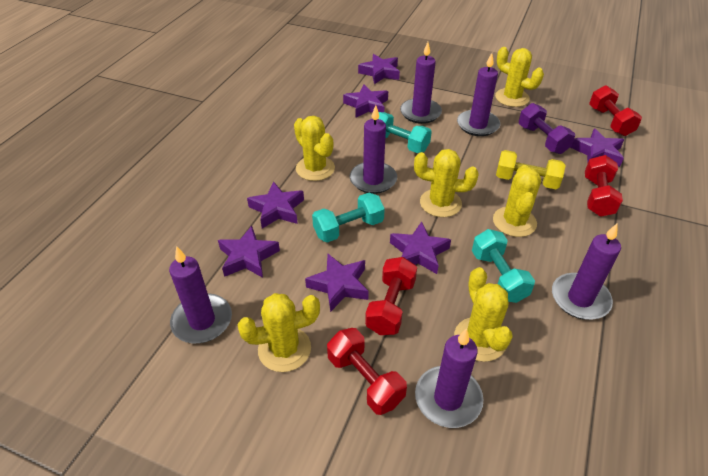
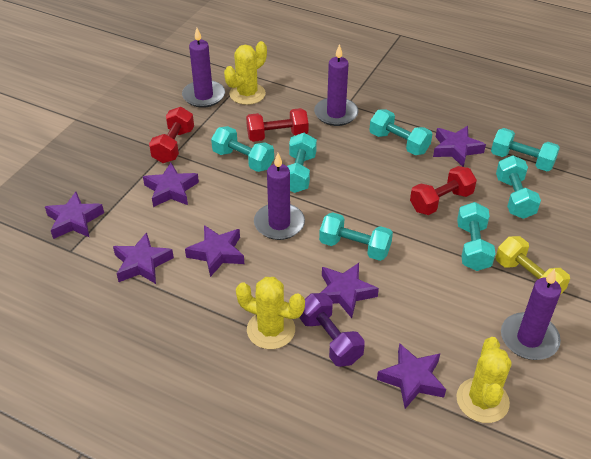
purple candle: [169,246,232,343] [350,105,397,194] [400,42,442,124] [415,328,484,428] [457,53,500,136] [552,224,621,320] = 6 -> [182,28,225,108] [254,153,305,240] [314,44,358,126] [501,269,561,360] = 4
red dumbbell: [327,328,407,415] [365,257,417,335] [585,155,623,217] [589,85,642,136] = 4 -> [149,107,194,163] [246,108,308,142] [410,166,477,215] = 3
turquoise dumbbell: [312,193,385,242] [378,112,432,153] [472,229,535,303] = 3 -> [211,126,274,172] [287,133,317,193] [319,212,393,261] [370,110,432,155] [457,202,496,271] [491,128,560,171] [496,155,541,219] = 7
yellow cactus: [238,293,320,372] [294,116,335,181] [414,149,479,217] [454,267,513,362] [493,165,541,237] [495,47,544,107] = 6 -> [224,41,267,105] [236,277,305,349] [456,337,511,423] = 3

